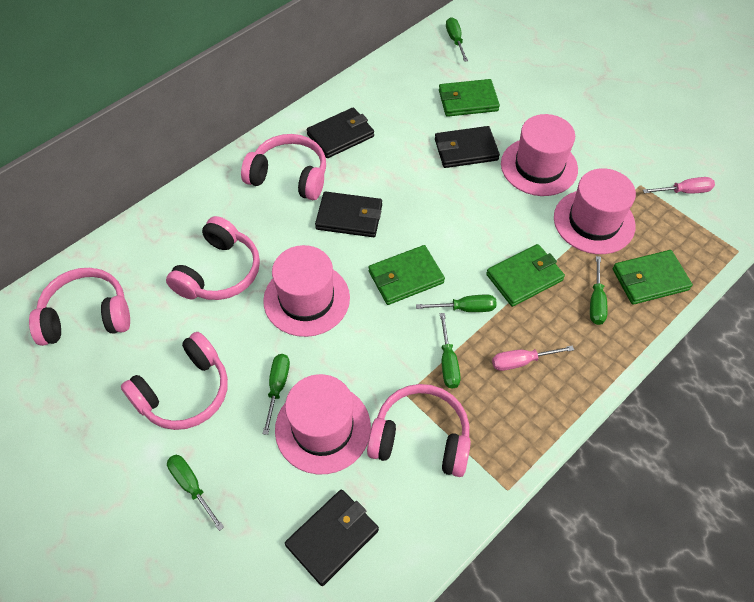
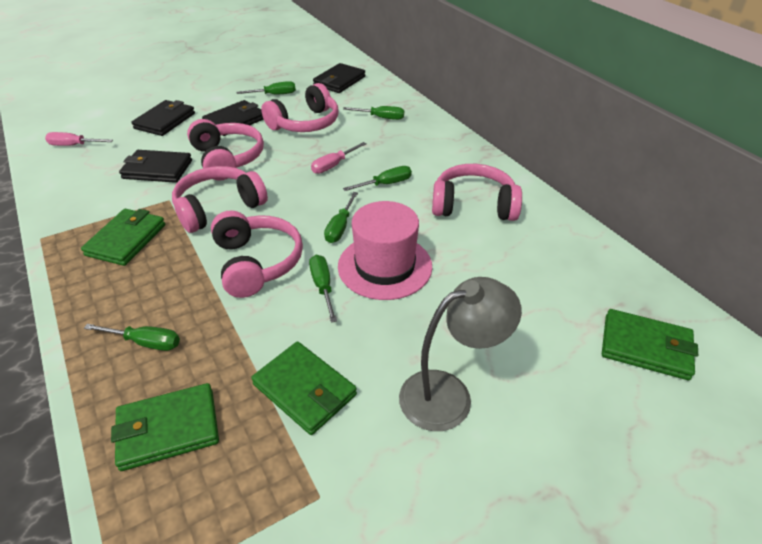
grey lamp: none = 0 -> [399,277,522,431] = 1
pink hat: [263,245,350,337] [275,374,371,474] [501,114,578,196] [554,168,636,254] = 4 -> [338,201,432,300] = 1

